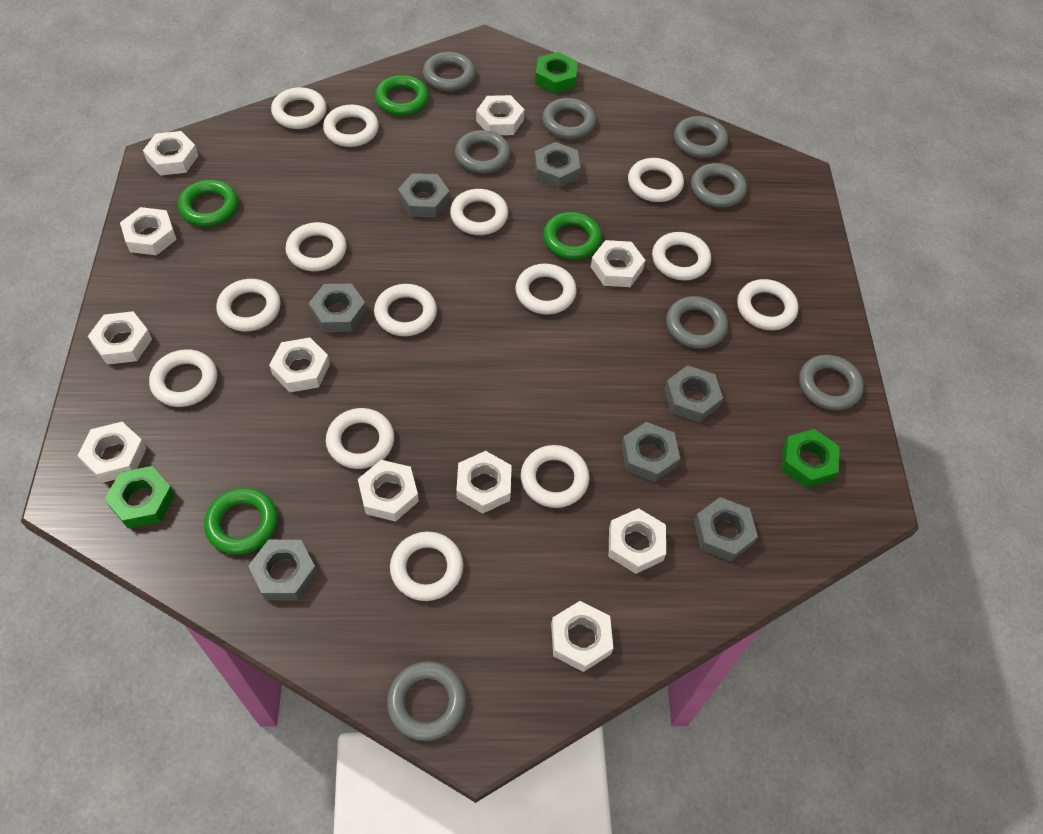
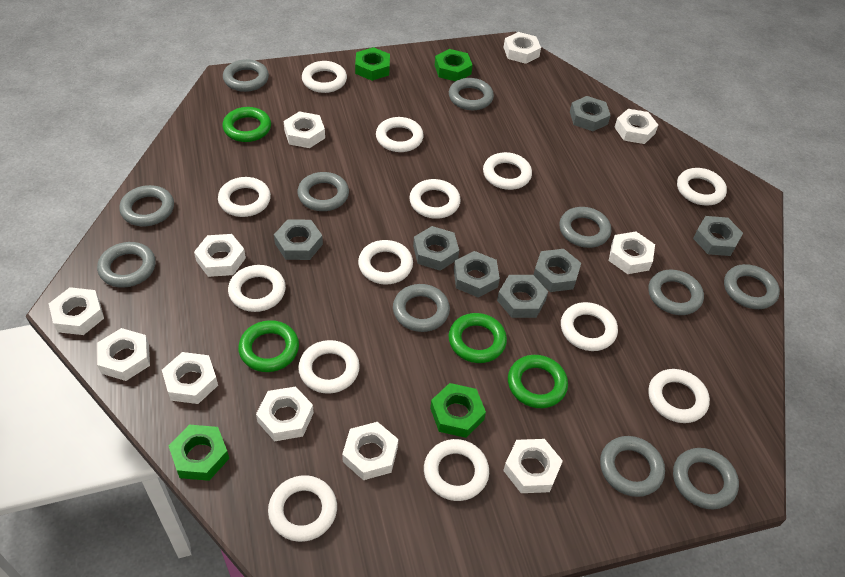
green nut: [105,466,175,528] [535,52,578,93] [781,429,840,488] = 3 -> [169,425,229,481] [355,47,390,81] [430,383,486,438] [435,49,473,81] = 4
grey ring: [387,661,466,741] [423,52,475,91] [455,130,511,174] [542,98,596,139] [666,296,728,349] [674,116,728,158] [691,163,747,208] [799,355,864,411] = 8 -> [97,242,156,288] [119,185,174,226] [223,59,269,92] [297,172,349,211] [393,284,450,332] [449,78,494,110] [559,207,611,248] [600,436,665,497] [648,270,704,315] [673,448,739,509] [724,264,780,309] = 11
white ring: [149,349,217,407] [216,279,281,331] [271,87,326,129] [286,222,347,271] [323,104,379,147] [326,408,394,469] [374,284,437,336] [390,532,463,601] [450,189,508,235] [515,264,577,315] [521,445,589,508] [628,158,684,202] [652,232,711,280] [737,279,798,330] = 14 -> [218,177,271,217] [228,265,286,312] [268,475,337,542] [298,340,360,394] [302,61,347,93] [358,240,413,284] [376,117,424,152] [409,179,461,219] [424,439,489,501] [483,152,532,190] [561,302,618,351] [648,369,710,423] [677,168,727,206] = 13

